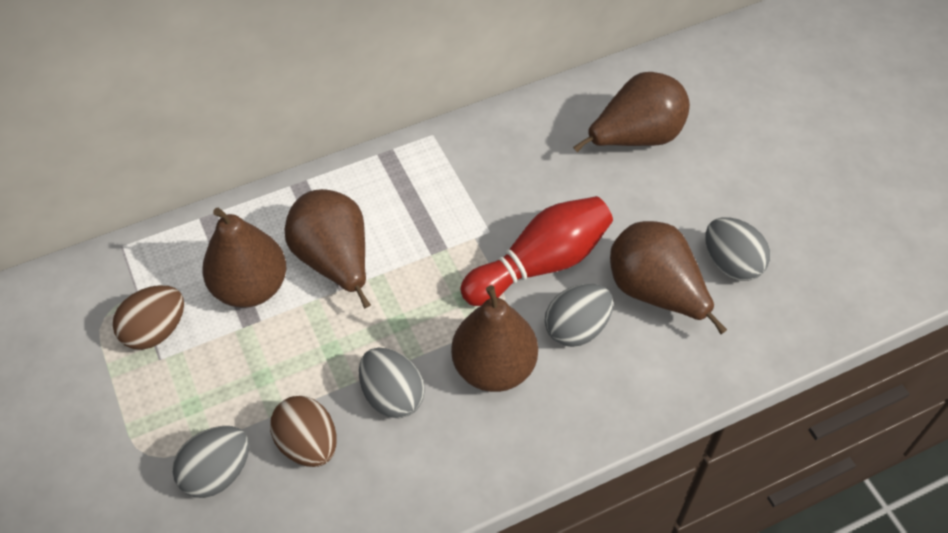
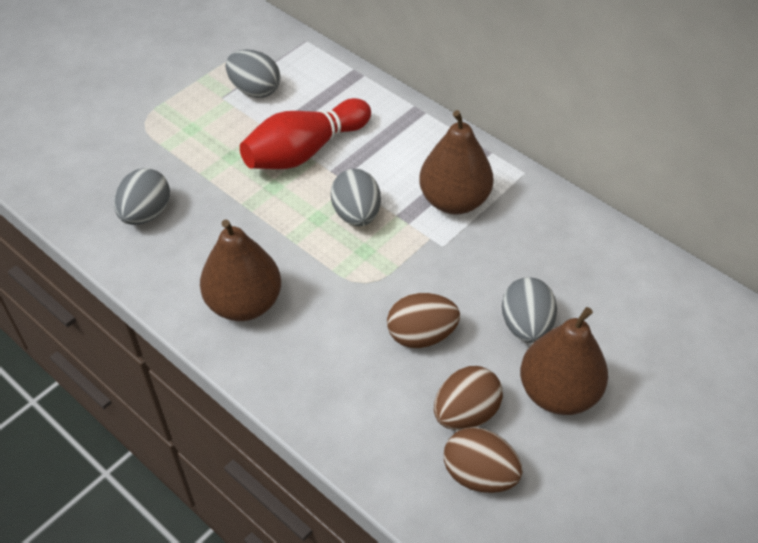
brown egg: [112,285,184,350] [270,396,337,467] = 2 -> [387,293,460,348] [434,366,503,430] [444,427,523,493] = 3
brown pear: [202,208,286,307] [284,189,371,309] [451,285,538,392] [573,72,690,152] [610,221,727,334] = 5 -> [200,220,281,321] [419,110,494,215] [520,307,608,415] = 3

